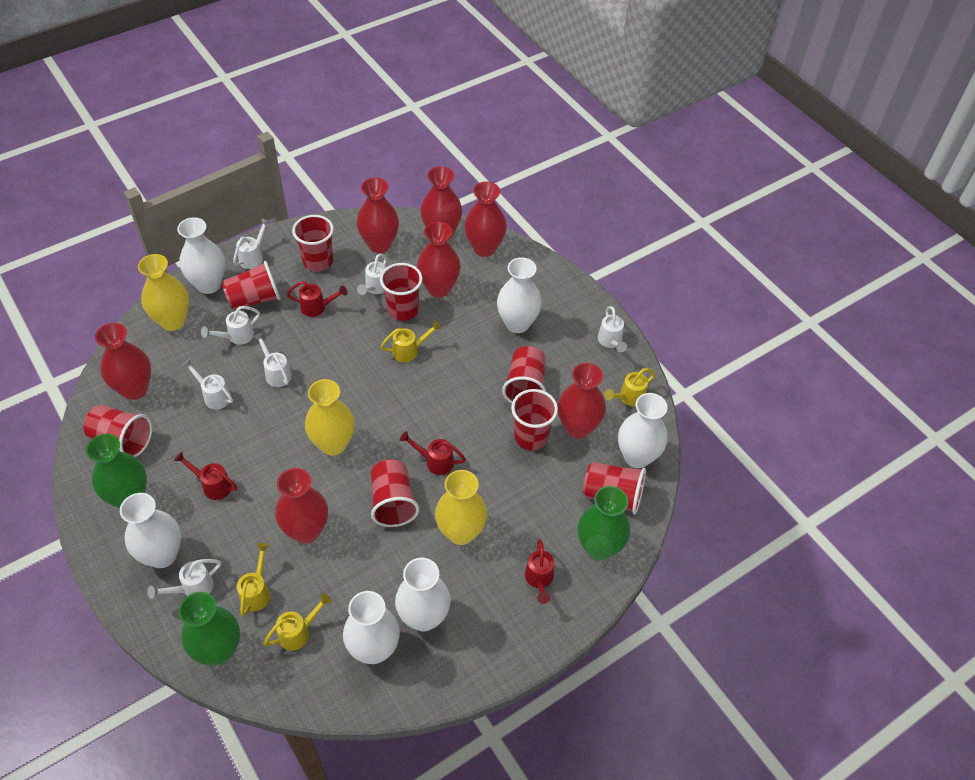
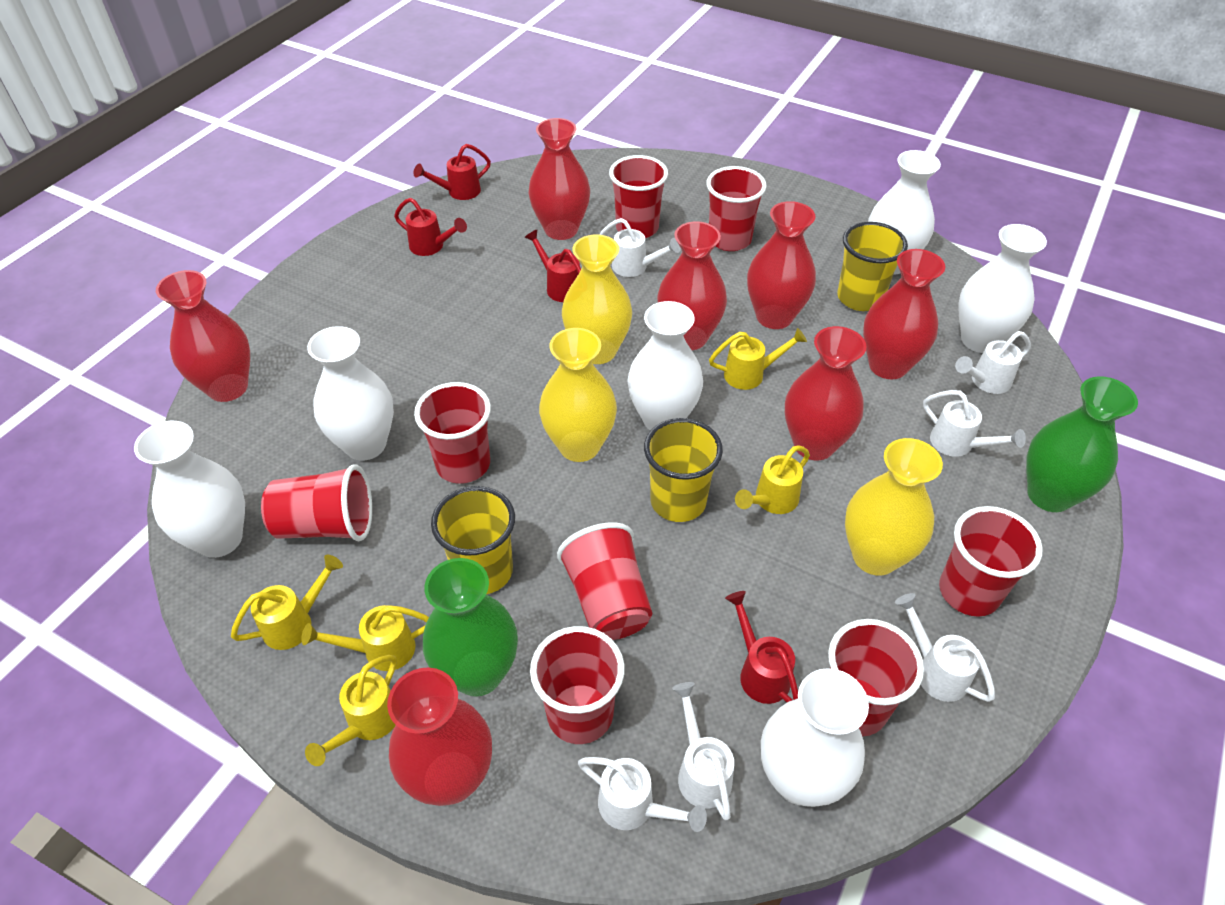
green vase: [86,434,147,508] [179,592,240,665] [578,486,630,560] = 3 -> [423,558,518,697] [1026,376,1138,512] = 2
white watering can: [148,559,221,599] [181,359,233,409] [201,306,260,345] [233,218,270,269] [253,332,292,387] [357,254,387,295] [598,306,627,352] = 7 -> [578,757,707,832] [599,218,681,277] [672,682,734,820] [895,593,995,702] [923,390,1026,457] [955,331,1031,394] = 6
yellow cup: none = 0 -> [431,486,515,594] [644,418,723,522] [837,222,908,311] = 3
yellow watering can: [237,543,270,616] [264,593,332,651] [380,321,442,362] [604,368,655,407] = 4 -> [231,555,343,650] [301,605,429,671] [305,655,397,766] [709,328,807,390] [735,445,810,514] = 5

